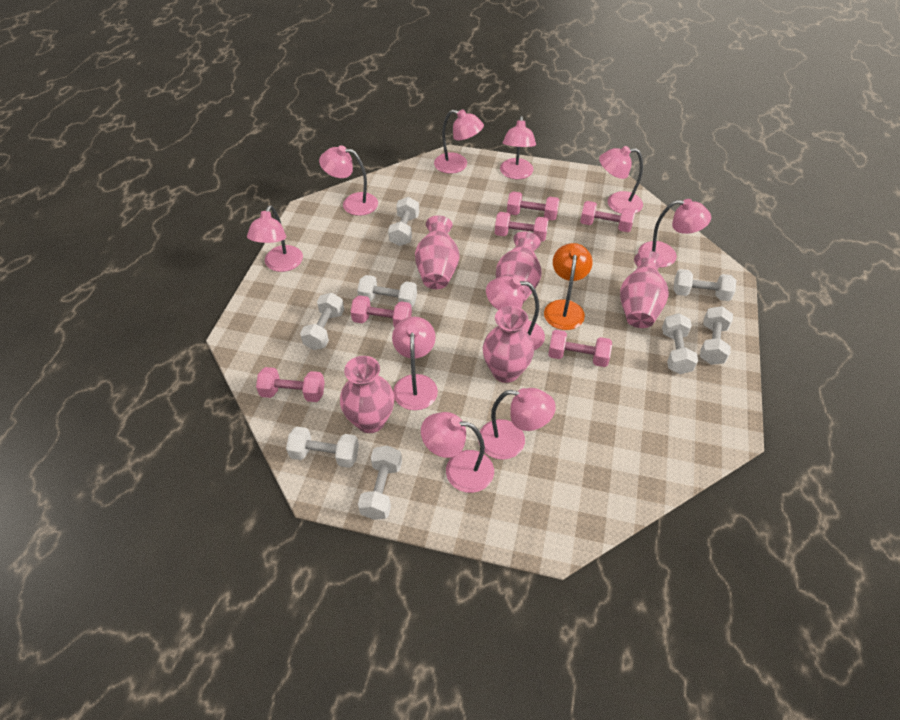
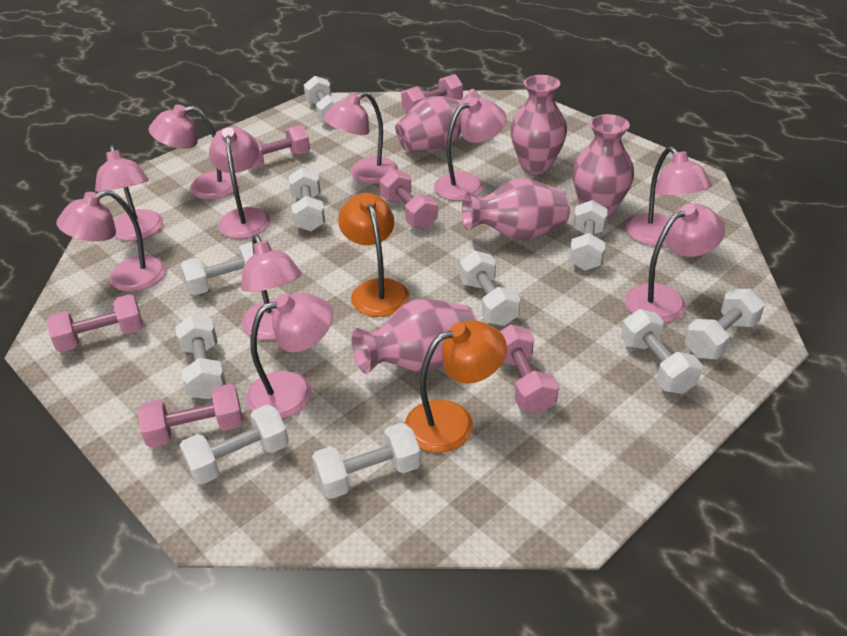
orange lamp: [544,243,593,330] = 1 -> [338,193,409,317] [405,320,507,453] = 2
white dumbbell: [286,427,359,468] [300,293,344,350] [357,275,417,307] [358,445,402,520] [388,197,419,246] [662,313,698,374] [673,269,736,301] [700,306,733,365] = 8 -> [175,315,226,399] [180,242,254,295] [180,405,289,485] [289,167,325,231] [304,76,342,124] [312,423,421,499] [460,251,520,326] [569,200,608,270] [621,309,702,394] [685,289,765,359] = 10

